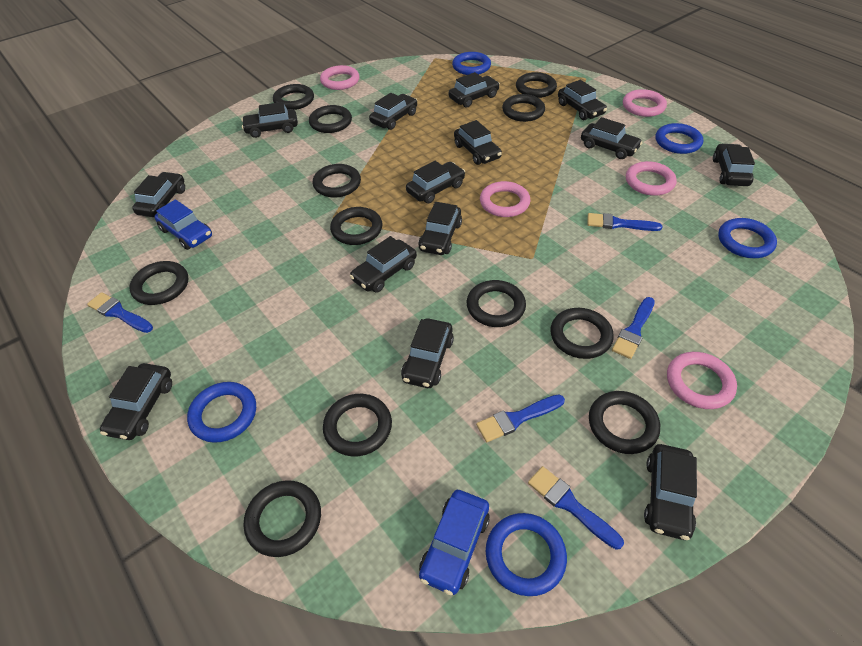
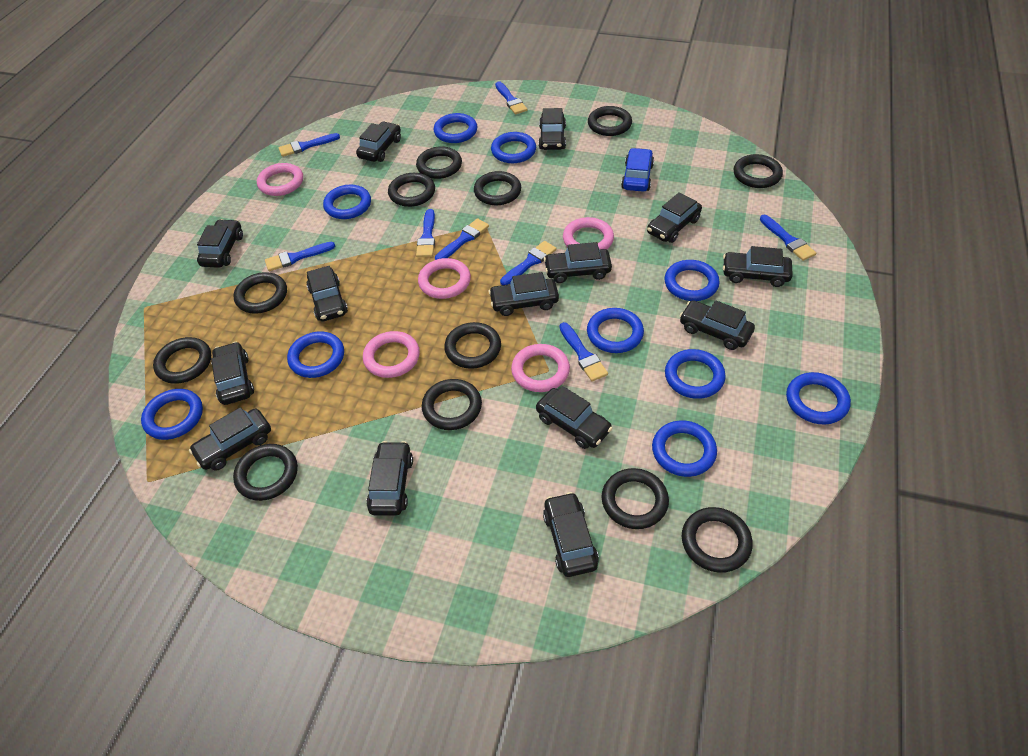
blue brush: [87,292,153,333] [476,395,565,442] [528,466,624,550] [587,213,662,231] [612,297,655,359] = 5 -> [265,242,335,271] [278,133,340,157] [416,209,435,257] [435,218,489,260] [495,81,527,114] [500,241,557,285] [559,322,608,381] [760,215,816,261] = 8
blue car: [155,199,212,250] [419,490,490,595] = 2 -> [621,148,654,192] = 1
blue ring: [187,382,256,443] [452,52,491,75] [486,513,567,596] [656,123,703,154] [718,218,777,258] = 5 -> [141,389,203,440] [287,331,344,378] [323,185,371,219] [434,113,477,143] [491,132,536,163] [587,308,644,353] [652,421,717,477] [665,260,720,301] [665,349,726,399] [786,372,851,425] = 10

